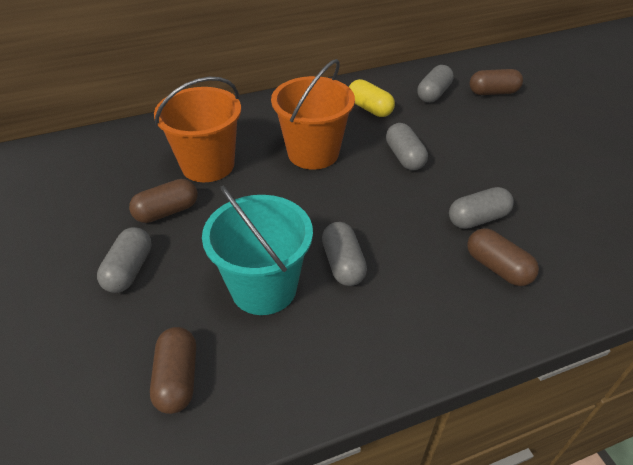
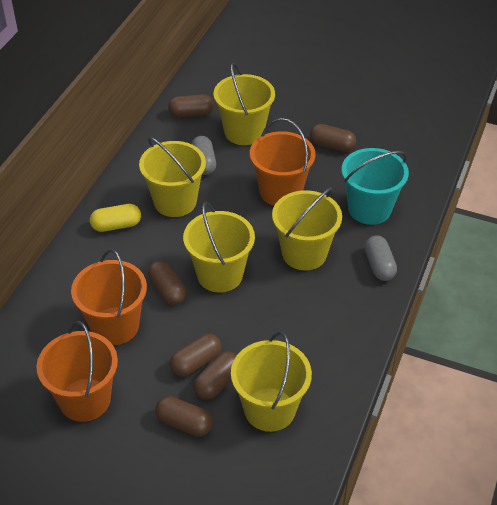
brown capsule: [129,179,198,223] [150,327,196,414] [467,228,539,286] [469,69,523,95] = 4 -> [148,261,186,305] [155,396,213,437] [168,94,214,117] [170,334,221,377] [193,351,237,400] [310,124,356,152] = 6
grey capsule: [97,227,152,293] [322,222,367,286] [386,123,428,171] [417,65,454,103] [449,187,514,229] = 5 -> [191,136,216,175] [364,236,397,281] = 2
orange bucket: [154,77,241,182] [271,59,355,170] = 2 -> [36,321,118,422] [71,249,147,345] [250,118,315,206] = 3
yellow bucket: none = 0 -> [139,137,206,217] [183,202,255,293] [213,63,275,145] [231,332,312,432] [272,187,342,270] = 5

